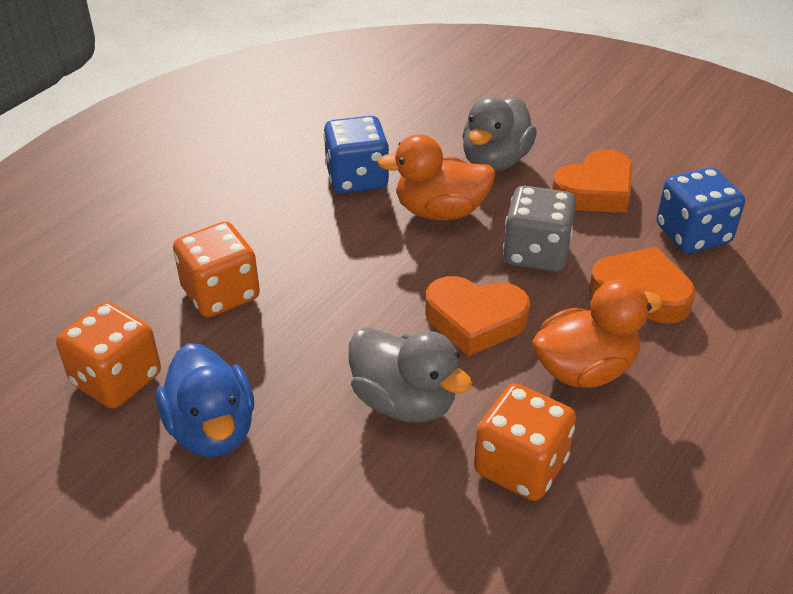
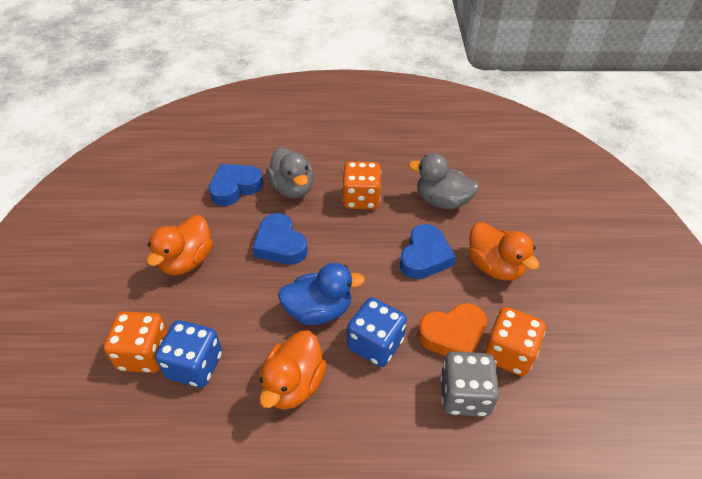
blue heart: none = 0 -> [208,164,263,206] [253,213,308,265] [400,224,456,279] = 3
orange duck: [377,134,496,220] [532,279,663,388] = 2 -> [147,215,213,275] [259,331,327,410] [469,222,540,280] = 3
orange heart: [425,276,530,356] [552,149,633,213] [589,247,695,324] = 3 -> [418,303,487,356] = 1

